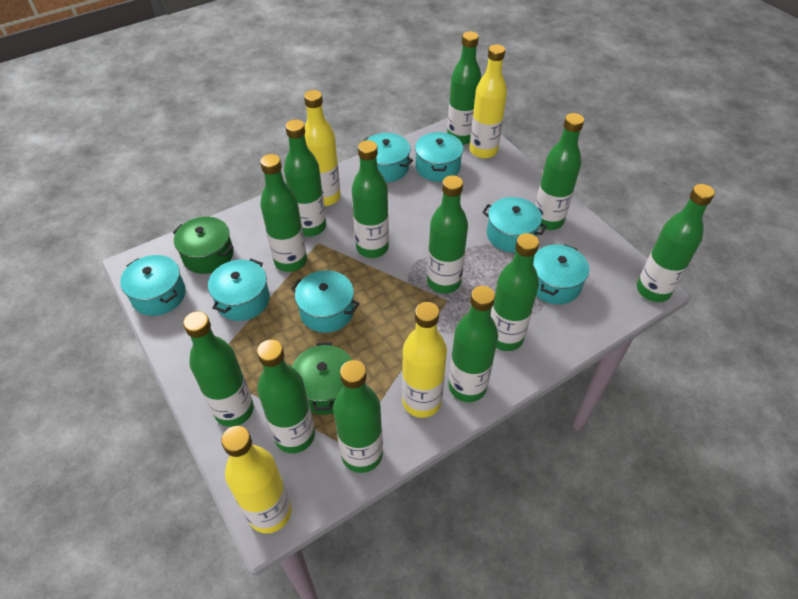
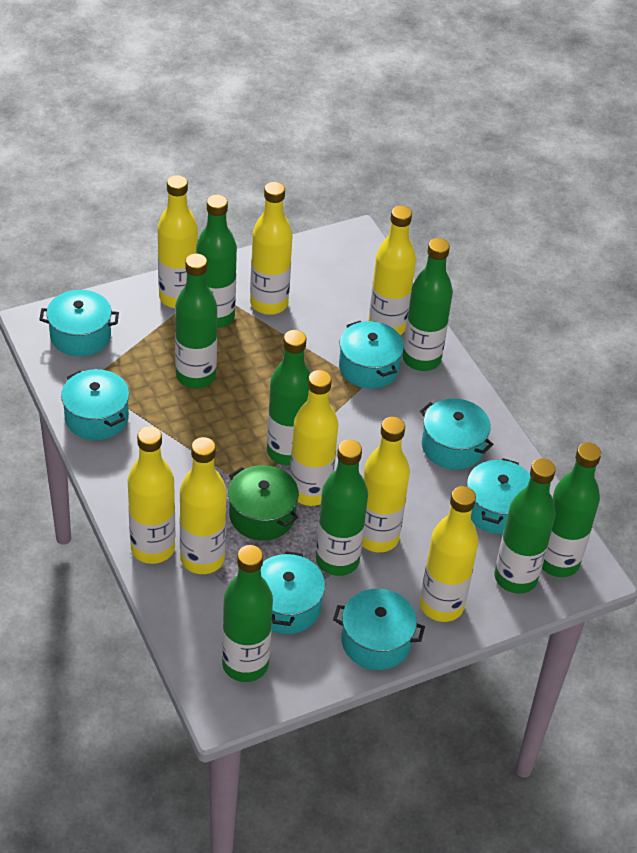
green bottle: [183,311,254,427] [257,339,315,453] [260,154,307,272] [284,119,326,237] [333,360,383,473] [352,140,389,258] [427,175,468,294] [447,31,482,145] [449,286,498,402] [491,233,539,351] [535,113,584,230] [637,184,715,302] = 12 -> [175,254,217,388] [196,195,237,328] [222,545,273,682] [267,330,311,465] [316,440,368,576] [403,238,453,371] [494,458,556,593] [542,443,601,577] = 8
green pot: [173,217,234,274] [292,342,352,415] = 2 -> [228,465,299,541] = 1
yellow bottle: [221,426,291,534] [304,90,341,206] [402,302,447,418] [470,44,507,159] = 4 -> [128,426,175,564] [158,175,198,308] [180,437,226,574] [250,182,293,315] [290,370,339,506] [362,417,410,552] [369,206,416,335] [420,486,479,622] = 8

